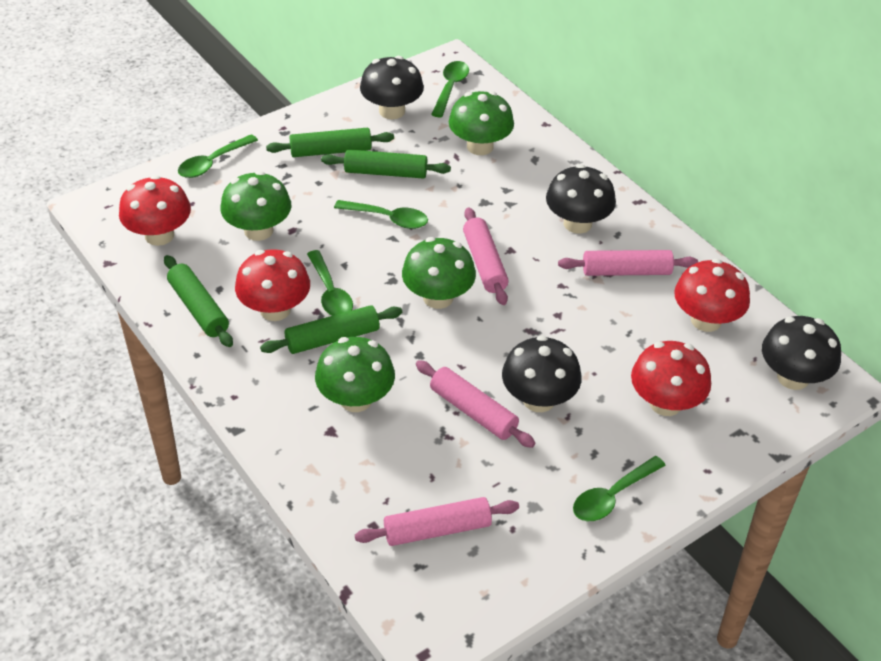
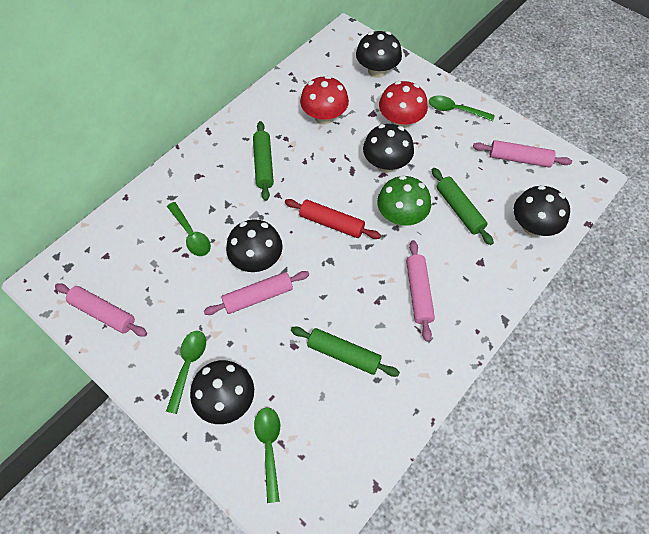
black mushroom: [360,56,424,119] [502,335,582,412] [546,164,616,234] [762,316,841,390] = 4 -> [190,360,254,424] [226,219,283,272] [356,31,402,78] [363,124,414,173] [514,185,570,236] = 5
green mushroom: [221,171,291,241] [315,337,395,412] [402,237,476,309] [449,91,514,155] = 4 -> [377,175,431,226] = 1
green rolling pin: [164,255,233,347] [260,305,402,354] [266,128,394,157] [321,149,451,179] = 4 -> [253,121,274,201] [291,327,400,377] [432,168,494,245] = 3
green spoon: [178,134,258,178] [307,250,353,316] [334,200,428,229] [431,61,469,118] [573,456,666,521] = 5 -> [166,331,206,414] [167,202,211,256] [254,408,280,503] [429,96,495,121] = 4
red mushroom: [119,175,191,246] [235,249,310,321] [631,341,711,416] [674,259,750,332] = 4 -> [300,76,349,125] [379,81,428,129] = 2
red rolling pin: none = 0 -> [285,199,381,239] = 1

